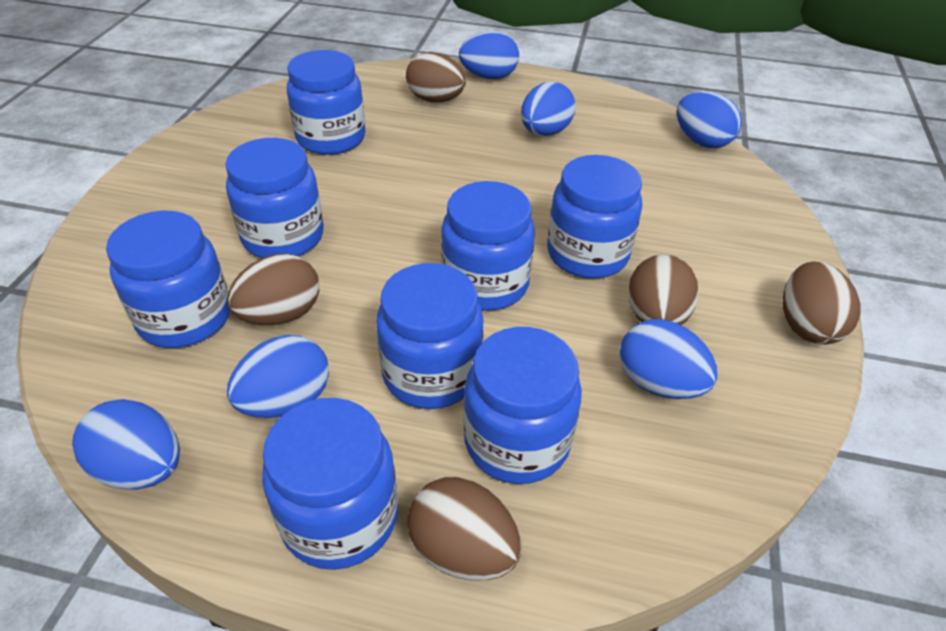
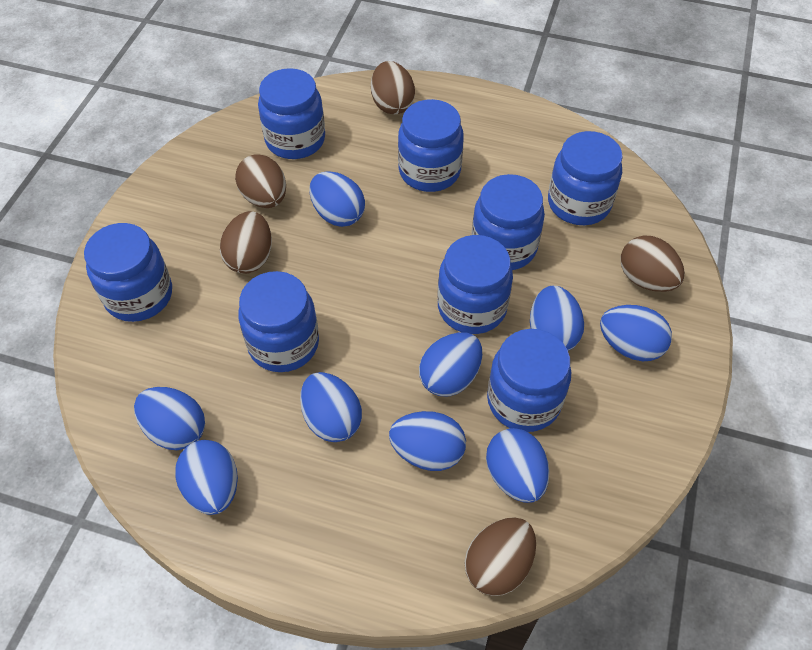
blue egg: [72,399,180,490] [227,335,329,418] [459,31,519,79] [521,81,576,136] [620,319,718,399] [677,91,742,148] = 6 -> [134,387,205,450] [175,440,238,515] [300,372,362,442] [309,171,365,227] [389,411,466,471] [419,332,482,396] [486,428,549,503] [530,286,584,351] [600,305,672,361] = 9

